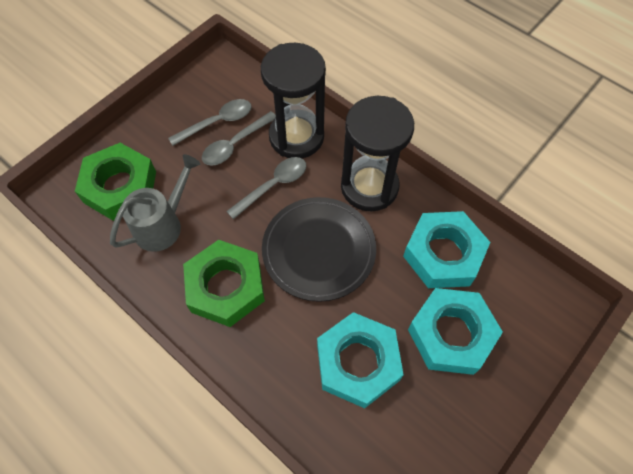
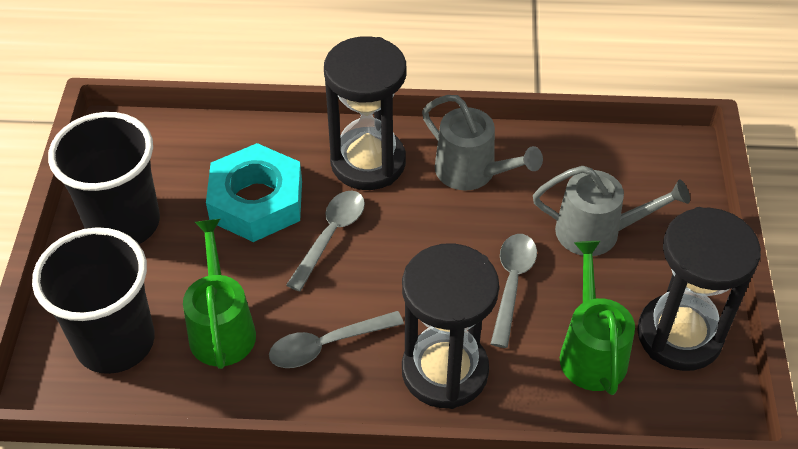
black cup: none = 0 -> [32,227,155,374] [48,112,160,244] = 2
black hourglass: [261,43,326,158] [341,96,414,211] = 2 -> [324,36,406,190] [402,243,499,409] [637,207,761,371] = 3
black plate: [262,197,376,302] = 1 -> none = 0
green nut: [75,143,156,221] [183,240,265,327] = 2 -> none = 0
green watering can: none = 0 -> [183,219,256,369] [560,241,635,395] = 2
grey watering can: [110,154,200,252] = 1 -> [422,95,543,191] [533,166,690,256] = 2
turquoise nut: [317,312,404,408] [403,211,490,288] [408,288,503,375] = 3 -> [206,143,302,242] = 1

